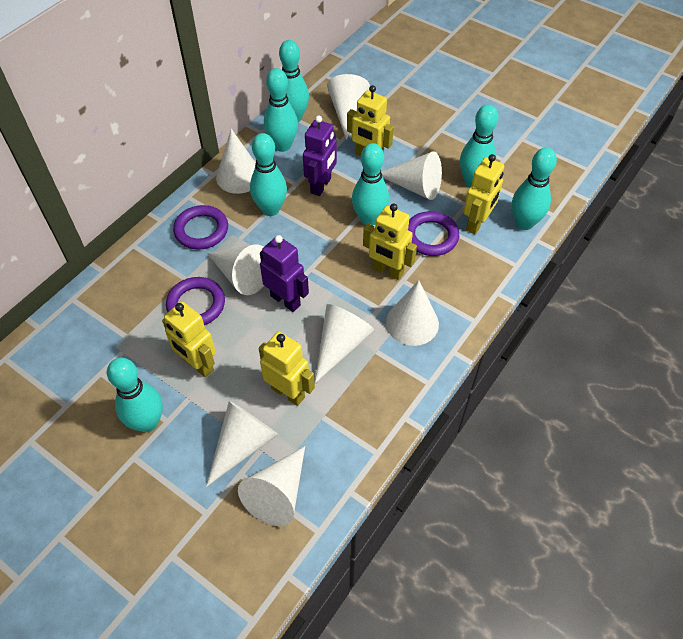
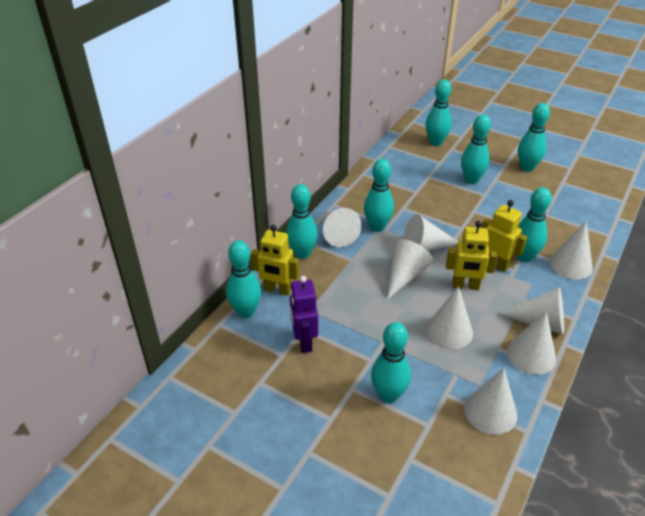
purple ring: [166,277,225,325] [173,205,228,250] [408,211,459,256] = 3 -> none = 0
purple robot: [260,235,309,312] [303,115,337,196] = 2 -> [290,276,318,353] = 1
turquoise bowling pin: [107,357,163,432] [250,133,287,216] [264,68,298,152] [279,40,309,122] [352,143,389,226] [460,104,498,187] [512,147,557,230] = 7 -> [226,240,261,318] [286,184,318,259] [364,159,394,232] [371,322,411,403] [425,79,452,146] [461,114,491,184] [517,187,552,262] [518,103,550,172] = 8
yellow robot: [162,302,216,377] [259,332,315,406] [347,85,394,157] [363,204,417,280] [463,154,504,234] = 5 -> [251,225,299,296] [446,221,498,290] [482,200,527,272] = 3

